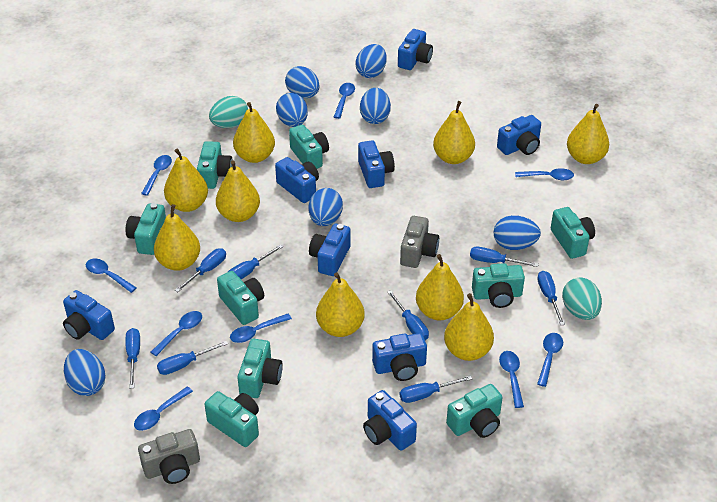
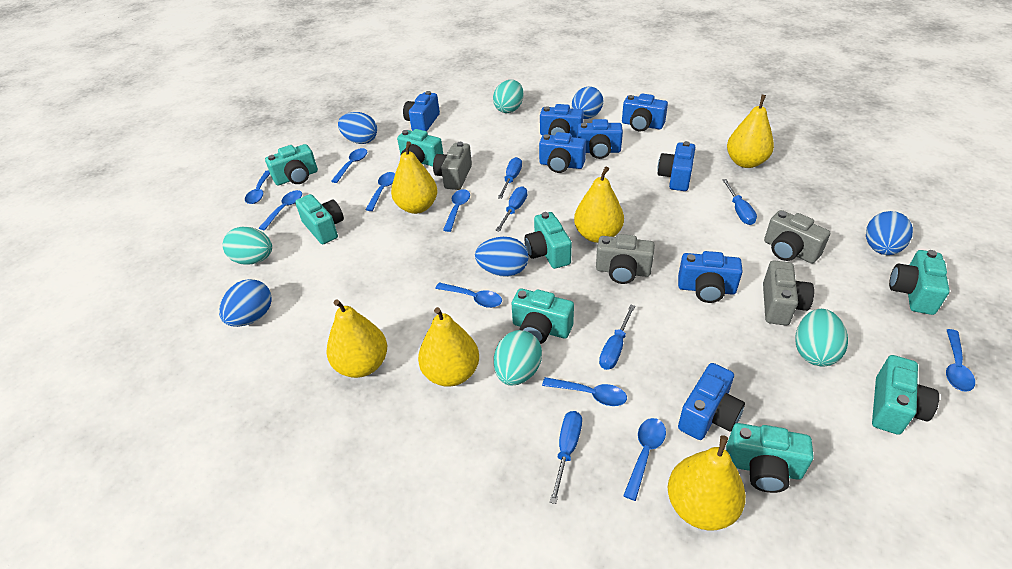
blue egg: [64,349,106,396] [276,93,308,127] [285,66,320,98] [309,188,343,226] [355,44,387,78] [360,88,391,124] [494,215,541,250] = 7 -> [219,279,272,327] [338,112,377,144] [475,237,529,277] [572,86,603,119] [866,211,913,255] = 5
blue screwdriver: [126,328,140,389] [157,341,228,375] [175,248,226,292] [228,244,283,280] [387,290,429,340] [400,375,473,403] [470,247,539,267] [537,271,565,325] = 8 -> [495,186,527,232] [498,157,522,199] [550,411,582,504] [599,305,635,370] [722,179,757,225] = 5
grey camera: [138,429,200,484] [400,216,439,268] = 2 -> [433,142,472,190] [596,234,655,284] [763,261,814,326] [764,210,830,263] = 4
turquoise camera: [125,203,166,255] [197,141,233,189] [204,391,259,447] [217,271,264,325] [237,339,283,398] [289,125,329,169] [446,384,503,438] [472,263,525,308] [551,207,595,259] = 9 -> [265,144,318,185] [295,194,344,244] [397,129,443,166] [512,288,574,344] [525,212,572,269] [726,423,814,493] [872,355,939,435] [889,250,950,315] = 8
turquoise egg: [209,96,248,128] [562,277,602,320] = 2 -> [223,227,272,265] [493,80,523,113] [494,330,542,385] [795,309,848,366] = 4
yellow pear: [154,204,200,271] [164,149,208,212] [216,161,260,222] [233,102,275,163] [316,272,365,337] [416,254,464,320] [433,101,475,164] [444,293,494,361] [567,104,609,164] = 9 -> [326,299,387,378] [391,141,438,214] [418,307,479,387] [574,167,624,243] [668,435,746,531] [727,95,774,168] = 6

